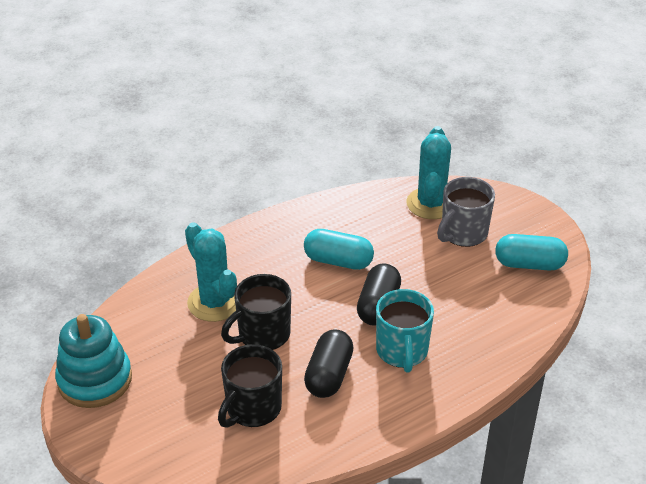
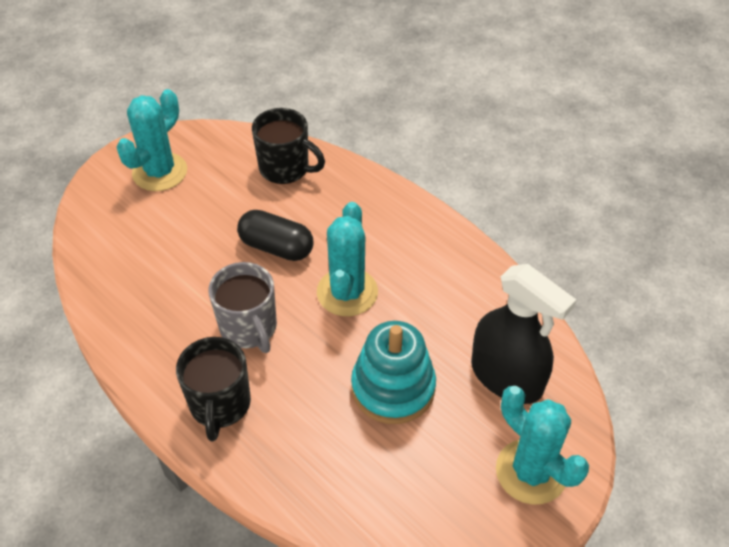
black capsule: [304,329,354,398] [357,263,401,326] = 2 -> [237,210,313,261] = 1
black spray bottle: none = 0 -> [471,264,576,404] = 1
turquoise cactus: [185,223,237,322] [406,126,451,219] = 2 -> [117,89,187,191] [317,202,378,316] [496,386,589,505] = 3
turquoise capsule: [304,229,374,270] [495,234,568,271] = 2 -> none = 0
turquoise mug: [376,289,434,373] = 1 -> none = 0

